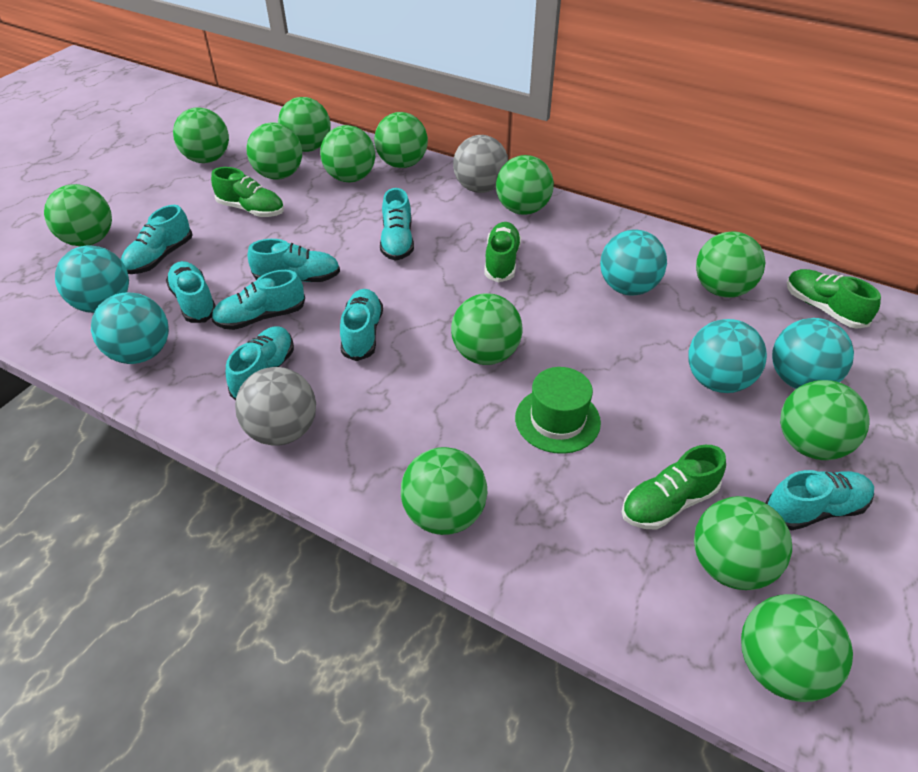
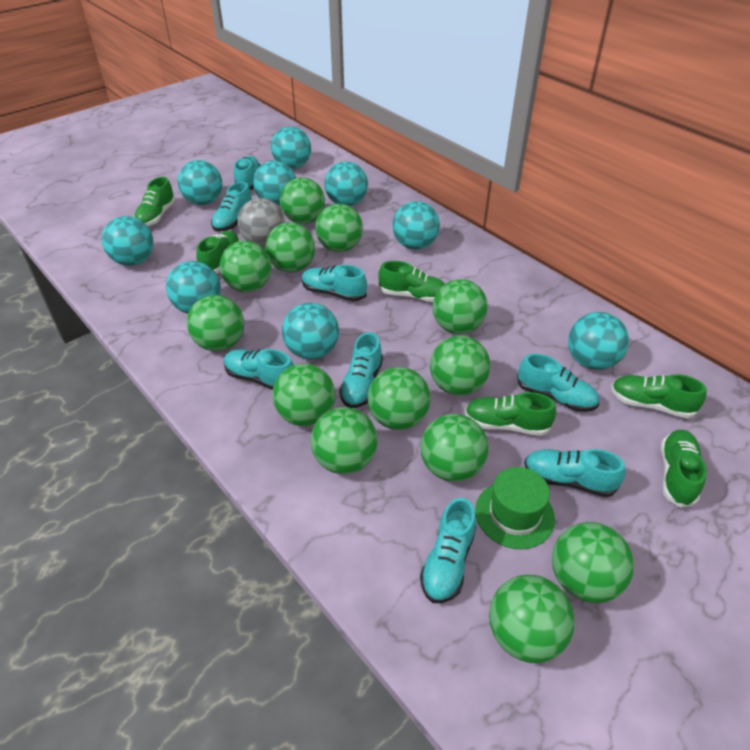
green shoe: [211,167,284,217] [484,222,521,283] [622,445,726,530] [787,269,881,329] = 4 -> [134,177,176,226] [196,231,240,274] [378,261,445,302] [465,392,556,436] [611,374,706,418] [661,430,707,508] = 6
grey ball: [235,367,316,446] [453,135,508,193] = 2 -> [237,198,285,246] = 1
turquoise ball: [55,245,129,313] [91,293,169,364] [600,230,667,295] [688,319,767,393] [772,318,854,389] = 5 -> [102,216,153,266] [166,261,221,314] [178,160,222,205] [253,161,296,206] [271,126,311,169] [282,303,339,360] [324,161,368,206] [392,201,440,250] [568,312,629,370] = 9

